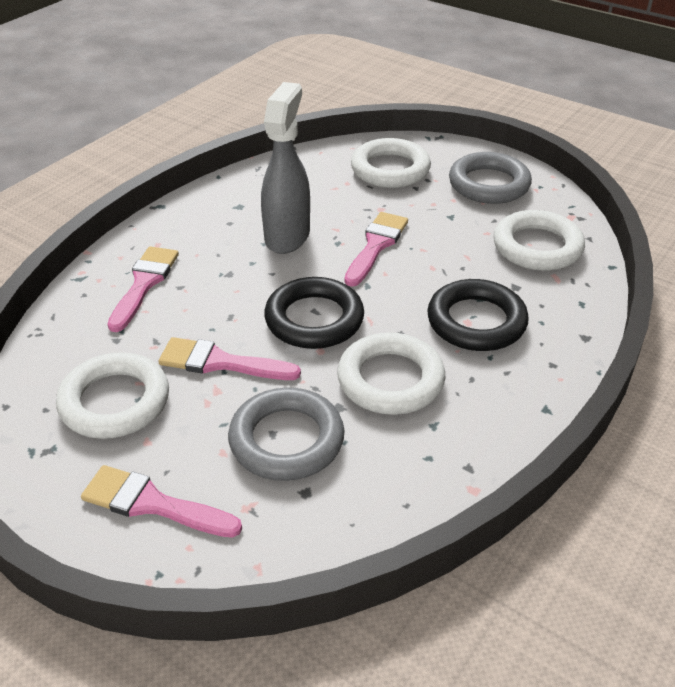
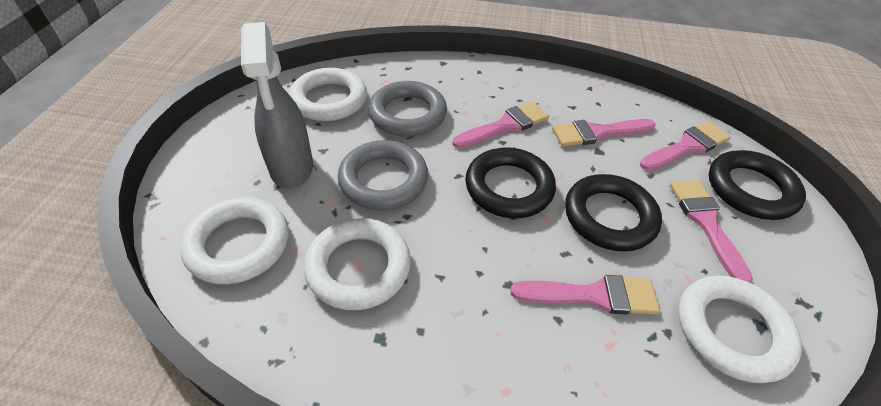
black ring: [264,277,364,349] [427,279,529,351] = 2 -> [465,147,556,218] [565,174,662,251] [709,150,806,220] = 3
pink brush: [81,465,242,538] [107,246,179,332] [158,337,301,380] [344,212,408,287] = 4 -> [452,102,549,148] [511,275,660,314] [552,119,656,147] [640,122,730,171] [670,180,753,283] = 5

